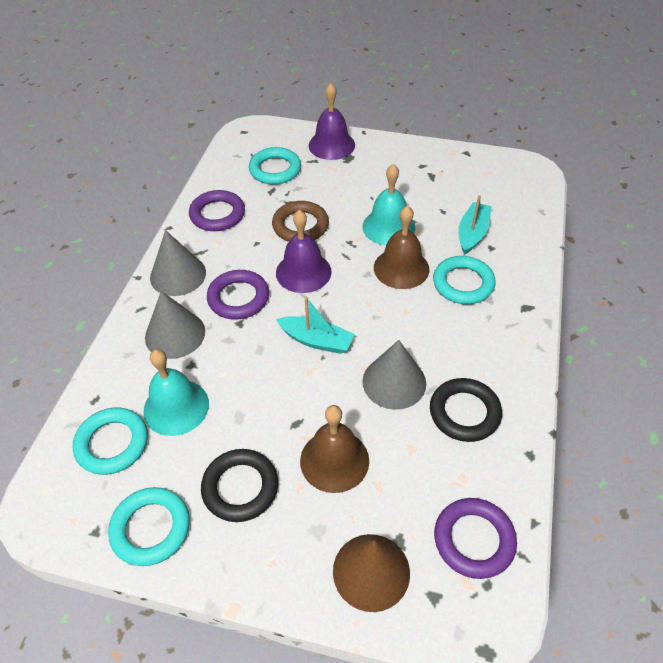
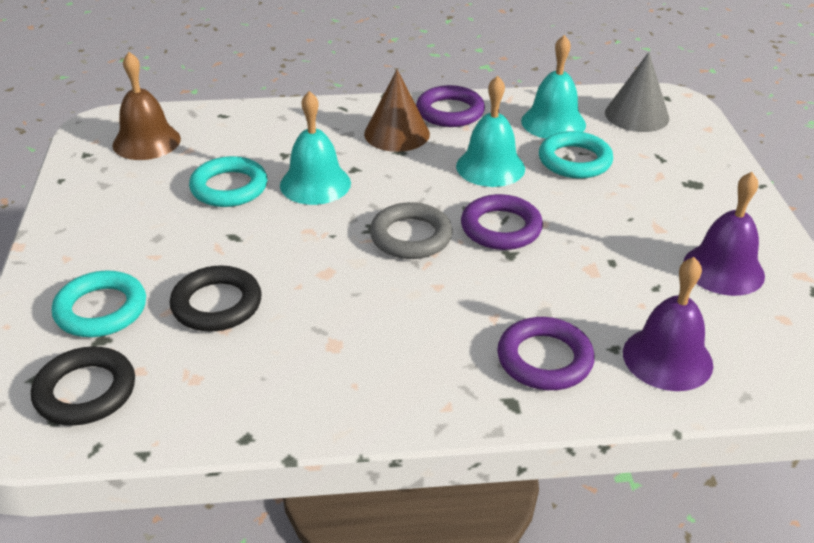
brown bell: [300,405,369,493] [374,206,429,289] = 2 -> [113,52,181,160] = 1
brown ring: [272,201,329,242] = 1 -> none = 0
grey cone: [145,291,205,359] [150,230,206,296] [362,340,426,410] = 3 -> [605,52,669,132] = 1
grey ring: none = 0 -> [370,202,453,259] = 1
turquoise bell: [143,349,209,436] [362,164,415,245] = 2 -> [280,91,351,205] [456,75,525,187] [521,35,586,139] = 3
turquoise boat: [276,296,355,354] [458,195,492,255] = 2 -> none = 0
turquoise ring: [73,408,148,475] [108,487,190,566] [249,147,301,185] [433,256,496,304] = 4 -> [52,271,146,337] [189,156,267,207] [539,131,613,179] = 3

